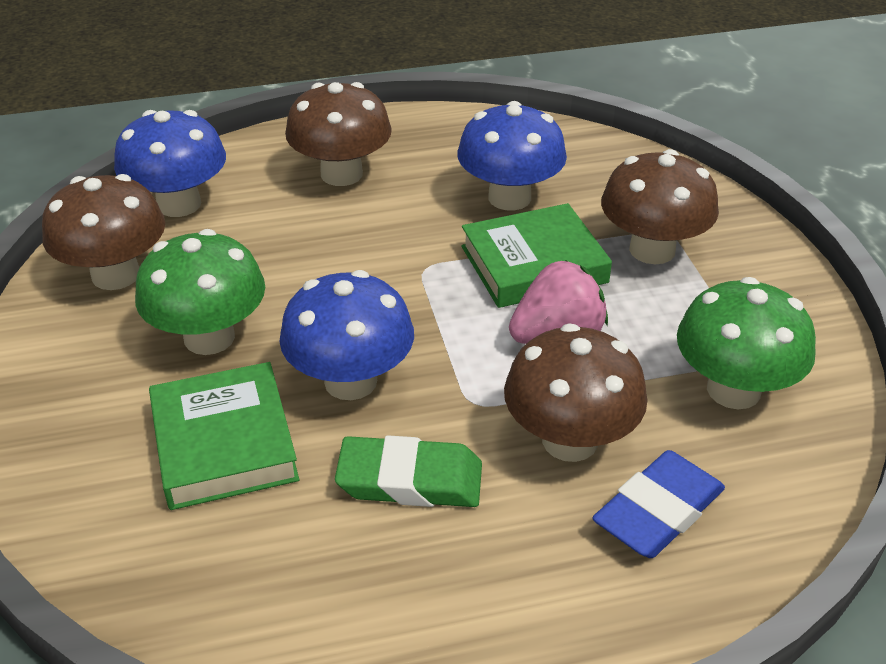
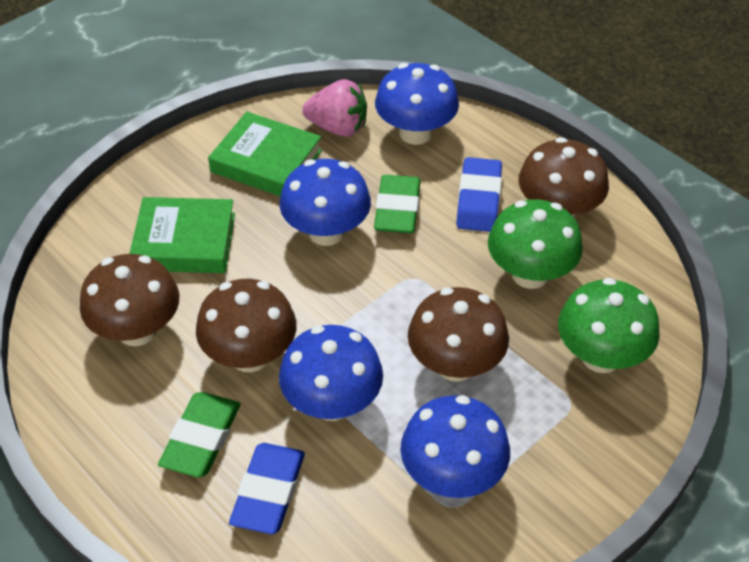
blue eraser: [592,450,725,558] = 1 -> [229,443,305,534] [456,157,502,232] = 2
blue mushroom: [114,110,226,217] [279,270,414,400] [458,101,567,210] = 3 -> [279,325,383,421] [280,159,371,246] [375,63,459,145] [401,395,510,498] = 4
green eraser: [335,435,482,507] = 1 -> [158,392,241,478] [374,175,421,234] = 2

